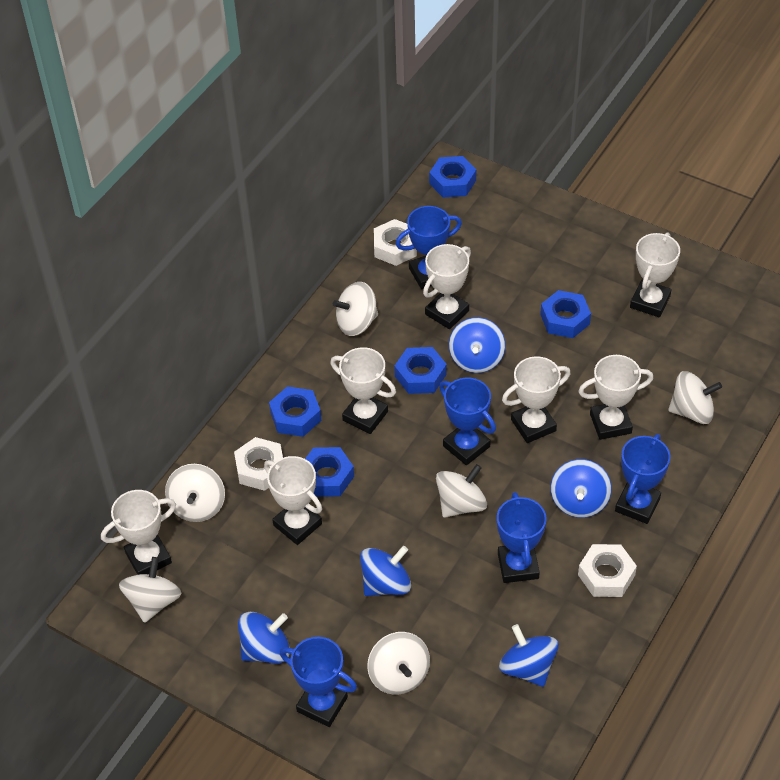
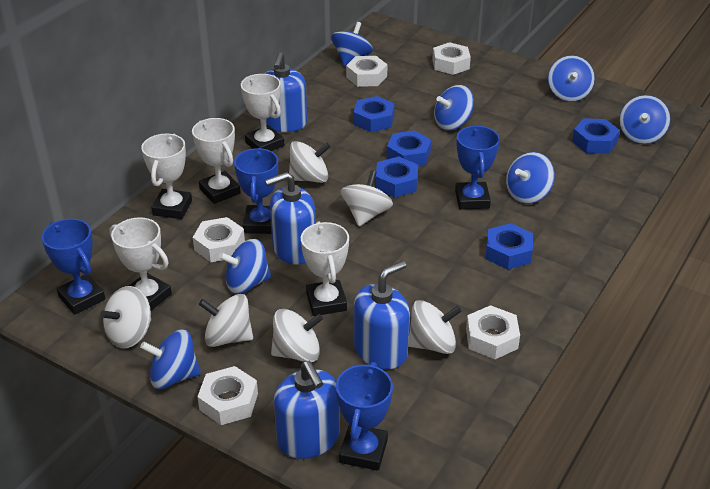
blue soap dispenser: none = 0 -> [264,52,307,132] [265,172,316,264] [274,361,340,459] [354,261,410,369] = 4
blue spinning top: [238,612,290,664] [360,546,411,596] [449,317,505,373] [499,624,559,687] [551,459,611,518] = 5 -> [140,329,201,389] [219,239,271,294] [331,22,373,66] [434,85,474,130] [506,152,555,204] [548,55,595,102] [619,95,670,144] = 7
blue trophy: [280,637,357,727] [396,206,462,289] [439,378,496,465] [497,492,547,583] [615,434,670,524] = 5 -> [41,219,105,314] [234,148,278,234] [336,362,393,471] [455,126,500,210] = 4
white nut: [234,437,283,491] [374,219,417,266] [578,544,637,597] = 3 -> [193,217,245,262] [197,366,258,425] [346,56,388,87] [432,42,471,75] [466,305,520,359] = 5
white trophy: [101,490,176,575] [264,456,322,545] [330,347,396,434] [423,244,471,329] [502,356,571,443] [578,355,653,440] [630,232,680,317] = 7 -> [109,217,172,311] [141,134,192,219] [192,118,241,204] [241,74,284,151] [301,222,349,316] = 5

